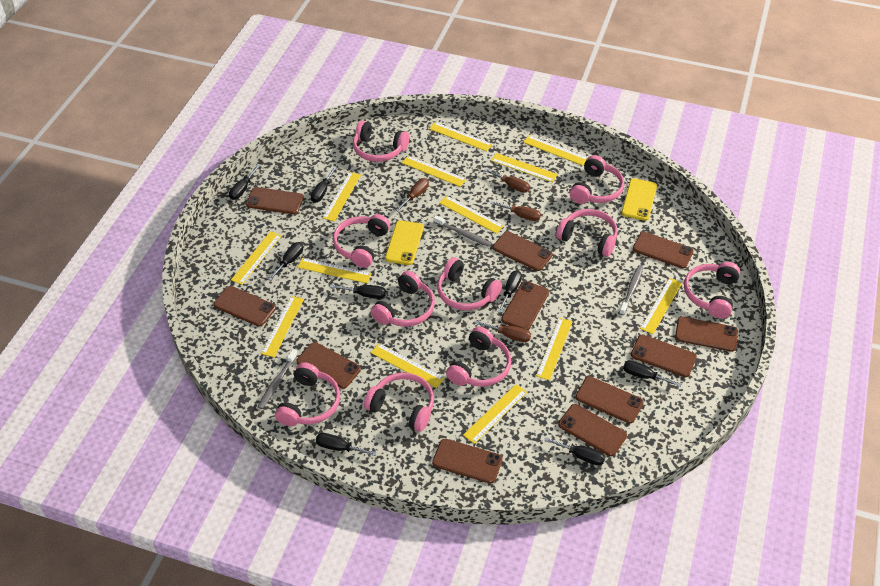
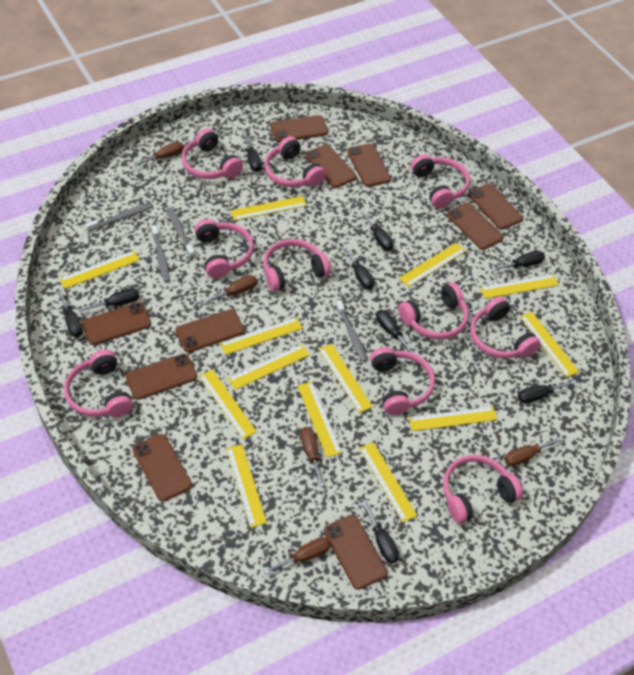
black screwdriver: [229,165,260,200] [268,242,303,281] [311,167,337,203] [316,433,376,456] [330,285,386,299] [497,270,522,313] [544,437,606,466] [623,360,682,387] = 8 -> [57,290,83,337] [79,288,139,312] [242,133,262,172] [342,245,374,289] [360,210,394,251] [361,501,399,563] [376,310,415,354] [491,251,545,272] [518,380,577,403] = 9
brown phone: [213,286,276,327] [246,187,304,214] [296,342,361,389] [432,439,503,484] [493,231,553,271] [501,281,549,330] [558,404,627,456] [576,376,644,423] [631,335,697,377] [633,232,694,269] [675,317,738,352] = 11 -> [82,302,151,345] [125,354,197,400] [132,434,192,502] [175,309,245,352] [270,115,328,142] [305,144,356,188] [324,515,388,590] [347,143,391,187] [447,203,504,250] [468,183,523,230] = 10
brown screwdriver: [395,178,429,212] [475,321,531,342] [484,169,530,193] [490,201,541,221] = 4 -> [134,141,184,166] [202,275,257,304] [264,537,331,574] [300,427,324,487] [504,436,564,466] = 5
grey toothbrush: [258,349,298,409] [434,215,492,247] [619,265,643,315] = 3 -> [86,203,152,232] [151,225,170,282] [167,207,195,258] [336,300,368,362] = 4
yellow phone: [385,220,424,265] [621,178,657,221] = 2 -> none = 0

